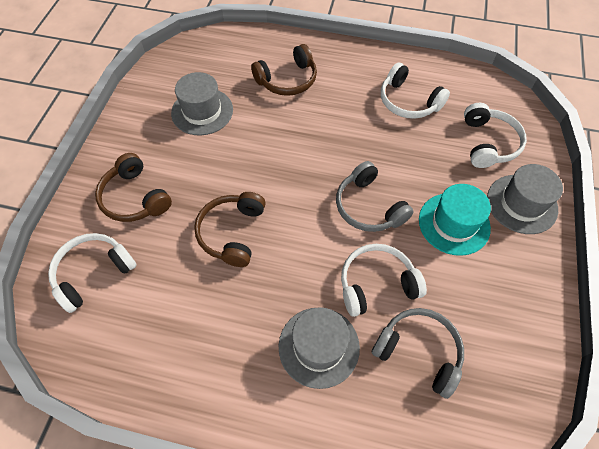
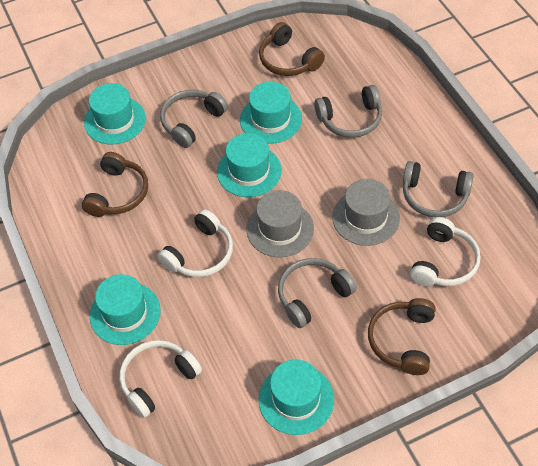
grey hat: [171,72,233,135] [279,307,360,389] [487,164,563,234] = 3 -> [246,190,314,257] [332,179,400,246] = 2
grey headphones: [336,161,414,232] [372,308,464,399] = 2 -> [160,90,228,148] [278,258,357,328] [314,85,382,138] [403,161,474,217] = 4
turquoise hat: [419,184,491,256] = 1 -> [84,83,146,145] [90,274,161,345] [217,133,282,197] [240,82,302,144] [258,359,334,435] = 5
white headphones: [48,233,137,313] [341,244,427,317] [381,63,450,119] [464,103,527,168] = 4 -> [120,340,202,418] [158,209,233,277] [410,217,481,287] = 3

